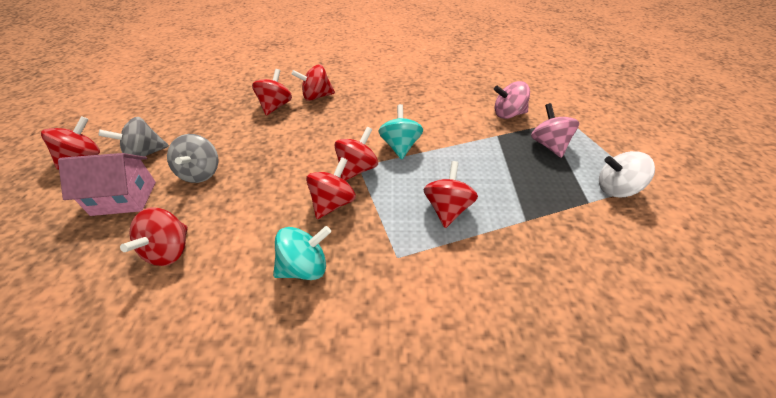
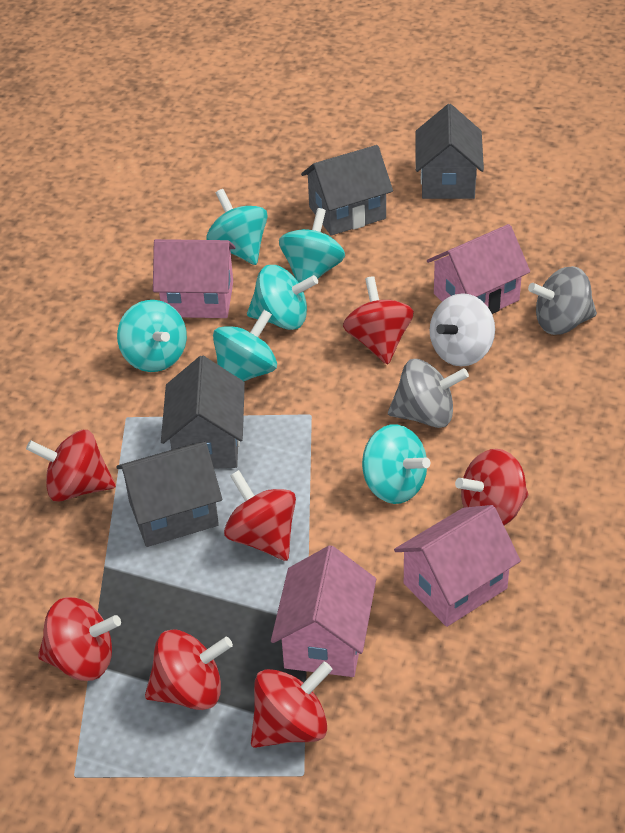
grey house: none = 0 -> [116,442,222,547] [161,356,245,469] [301,145,393,236] [415,104,484,199] = 4
pink house: [58,153,156,216] = 1 -> [153,239,236,318] [271,545,376,677] [394,505,521,627] [427,224,530,314] = 4
pink spinning top: [494,81,530,119] [531,103,579,158] = 2 -> none = 0
turquoise spinning top: [273,226,331,280] [378,104,423,160] = 2 -> [117,300,187,372] [207,189,268,265] [213,310,277,381] [247,265,318,330] [279,208,345,283] [362,424,430,504] = 6

